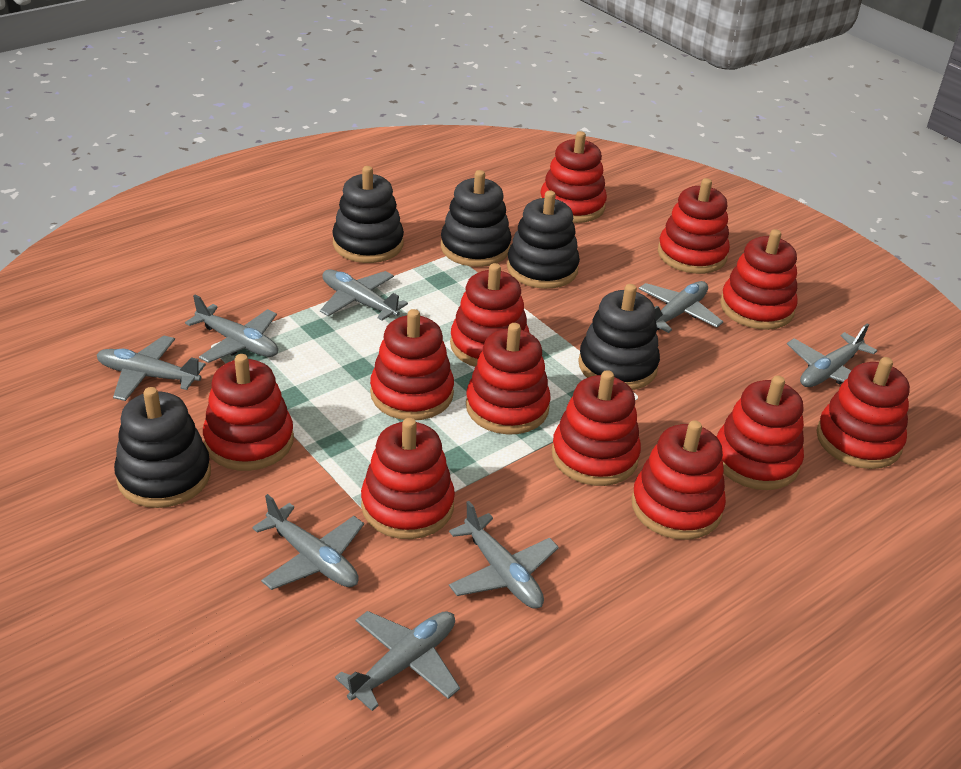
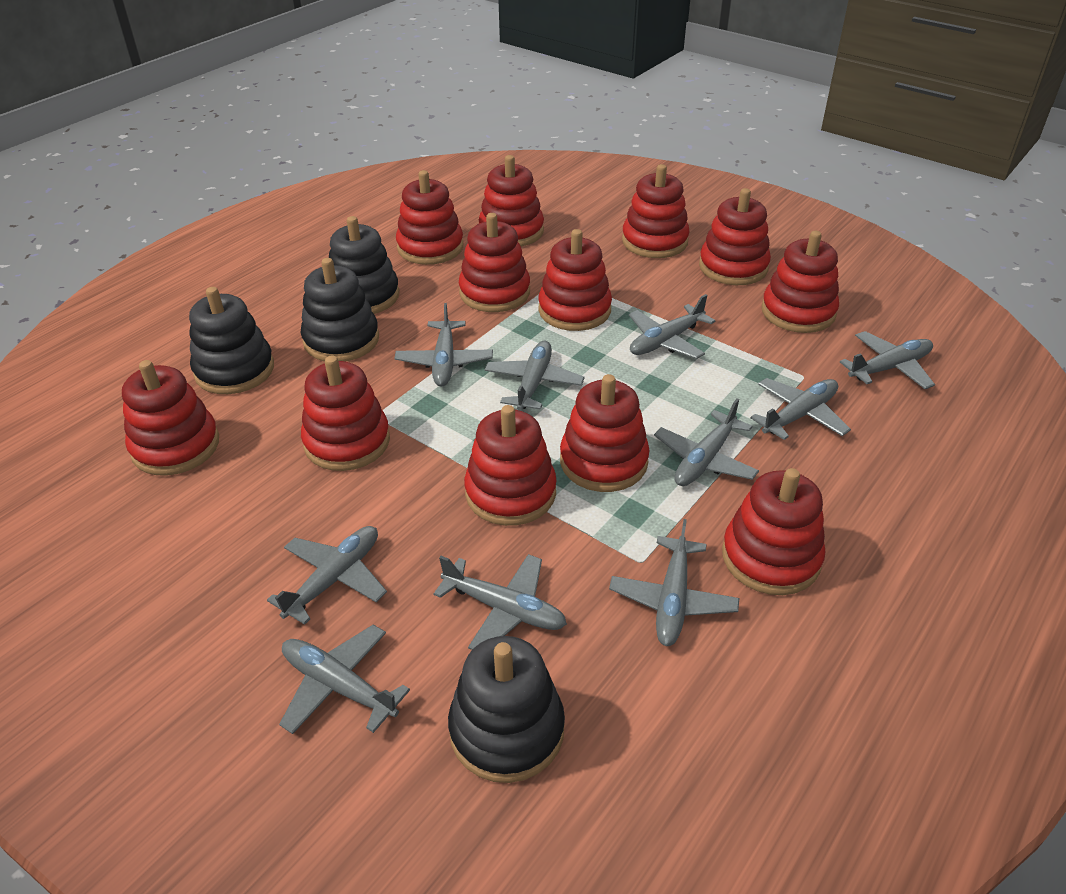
black stacking toy: [114,387,211,508] [332,166,404,263] [441,170,511,267] [507,190,580,289] [578,284,660,390] = 5 -> [189,287,274,394] [301,258,379,362] [329,216,399,314] [448,636,565,783] = 4
grey plane: [97,336,206,401] [185,295,278,363] [252,494,364,590] [320,269,408,320] [335,611,460,711] [449,501,559,609] [639,281,723,333] [787,324,877,387] = 8 -> [267,526,387,625] [279,625,410,734] [395,303,493,387] [434,554,567,650] [484,341,585,411] [609,519,739,646] [629,294,715,359] [654,398,759,486] [750,378,851,440] [840,331,935,389] = 10

